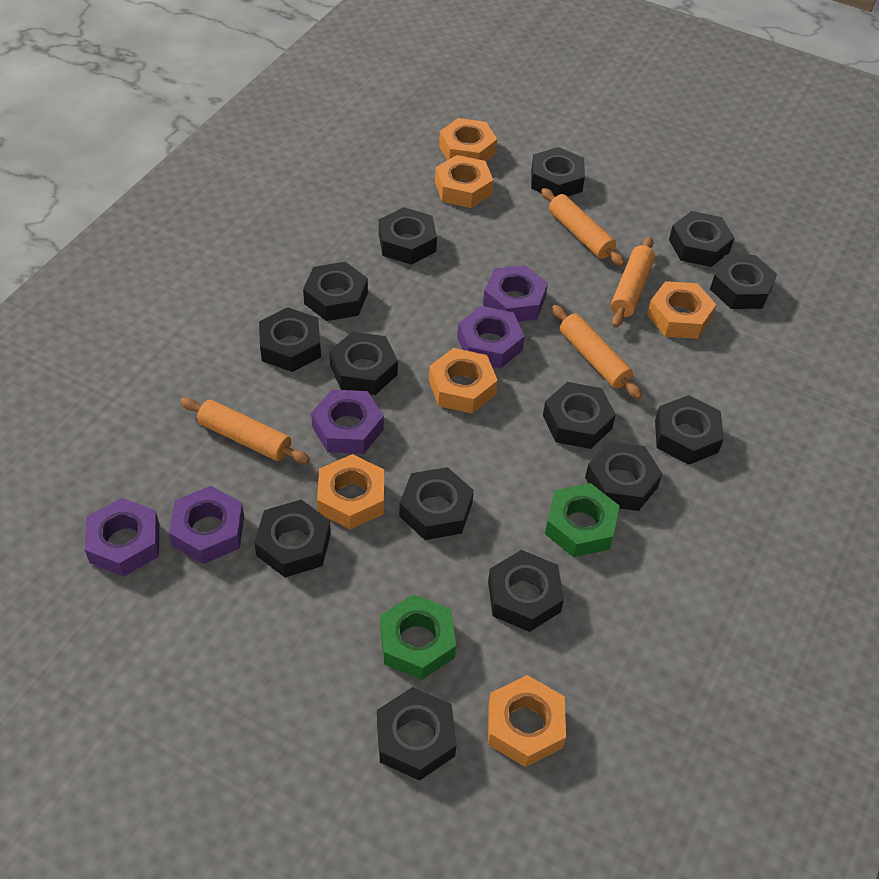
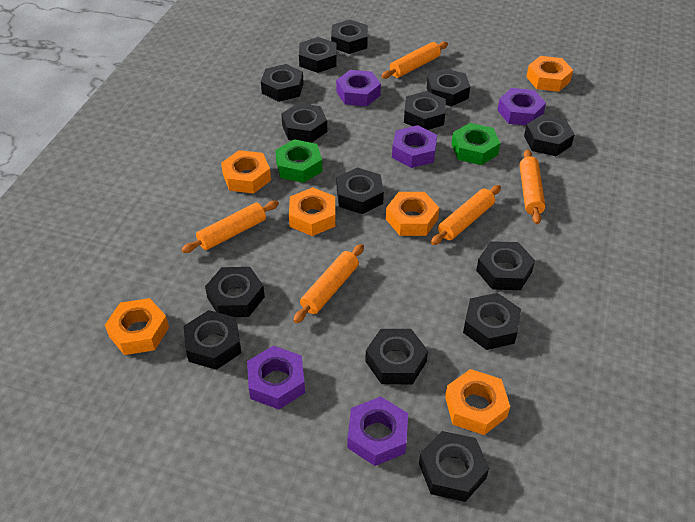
orange rolling pin: [180,398,310,464] [541,188,625,266] [552,305,642,399] [611,237,655,328] = 4 -> [181,201,279,253] [293,244,364,323] [381,42,448,79] [431,185,501,245] [519,149,545,224] = 5

